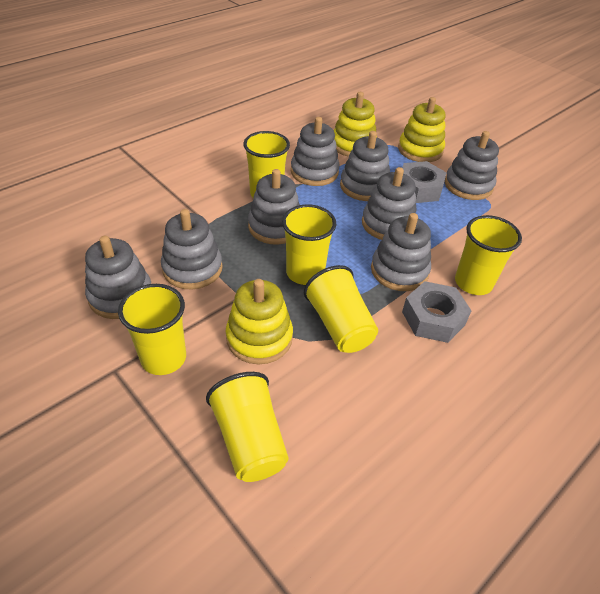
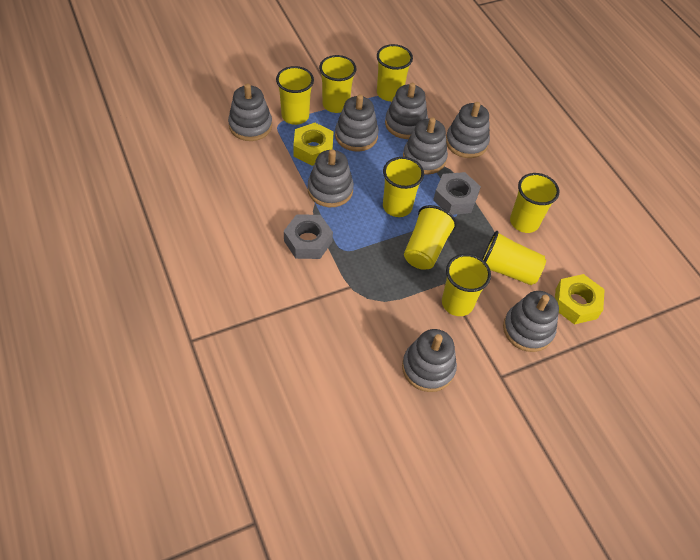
yellow cup: [118,284,186,375] [206,372,289,482] [243,131,290,197] [282,204,336,285] [303,265,378,353] [455,215,522,295] = 6 -> [276,66,314,125] [319,55,356,113] [377,44,413,101] [383,157,424,217] [404,205,457,270] [442,254,491,316] [482,231,546,285] [510,173,559,233] = 8
yellow nut: none = 0 -> [293,123,333,166] [555,274,605,325] = 2
yellow stacking toy: [226,279,293,364] [334,92,376,157] [398,97,445,162] = 3 -> none = 0

